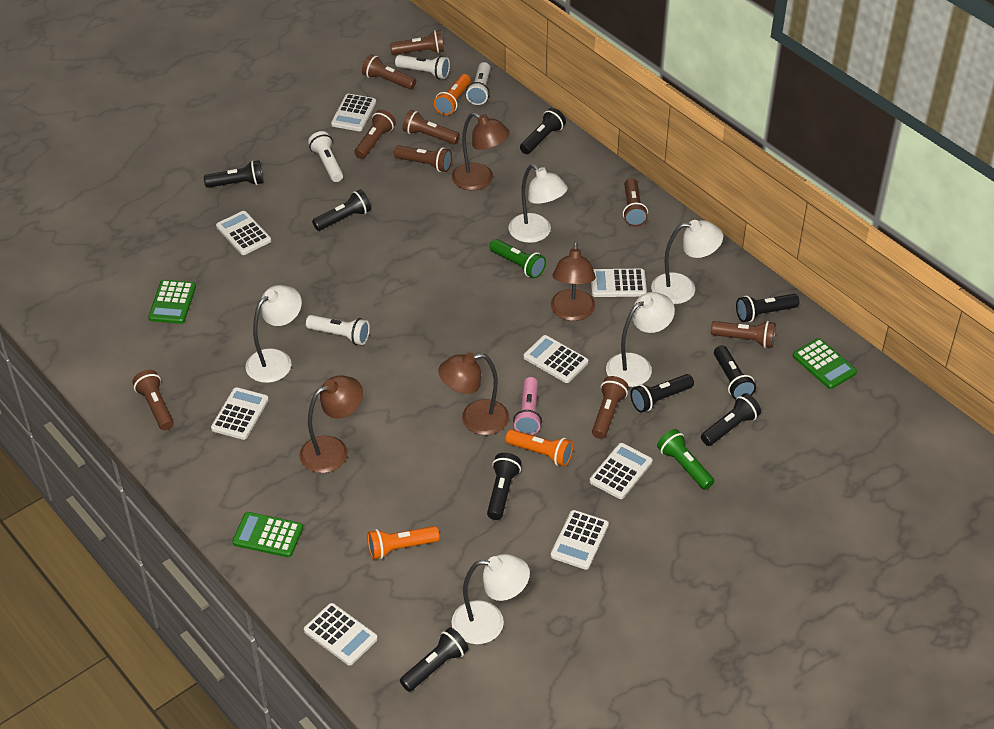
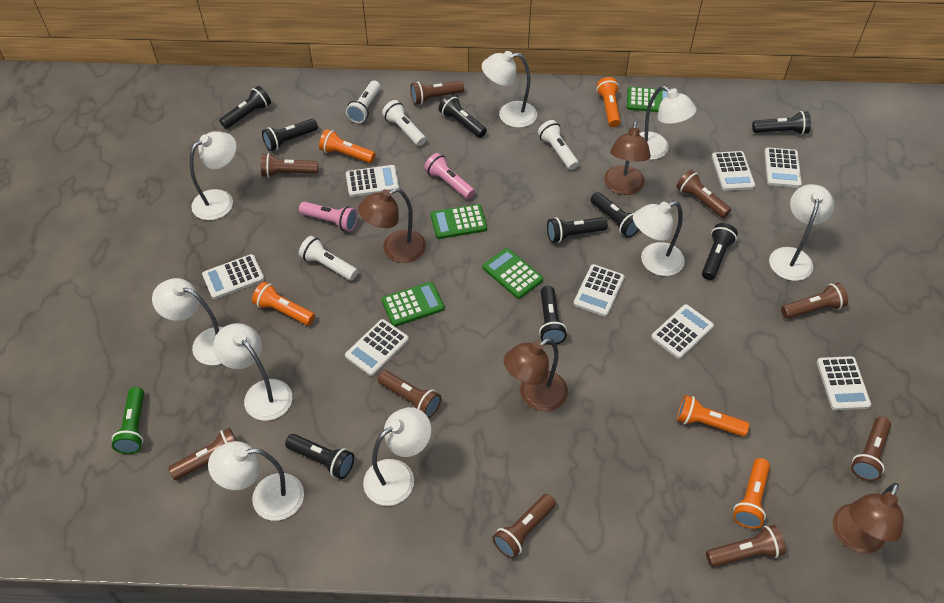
green calculator: [148,280,196,324] [232,512,303,557] [793,338,857,389] = 3 -> [382,282,445,327] [431,204,487,239] [483,248,543,299] [627,87,668,112] = 4
green flashlight: [489,239,546,278] [657,429,714,490] = 2 -> [112,387,144,454] = 1
orange flashlight: [367,526,440,559] [434,74,471,115] [505,429,573,467] = 3 -> [252,282,315,325] [319,129,376,163] [597,77,621,127] [677,395,749,437] [733,458,770,529] = 5
pink flashlight: [513,377,542,435] = 1 -> [299,202,358,232] [424,153,475,199] = 2
white lamp: [245,285,302,383] [452,554,530,644] [508,164,568,243] [606,292,675,387] [651,220,723,304] = 5 -> [152,278,223,365] [189,131,237,220] [208,441,304,521] [213,323,293,421] [363,407,431,506] [482,51,537,128] [633,201,685,276] [640,86,697,160] [769,184,834,281] = 9

